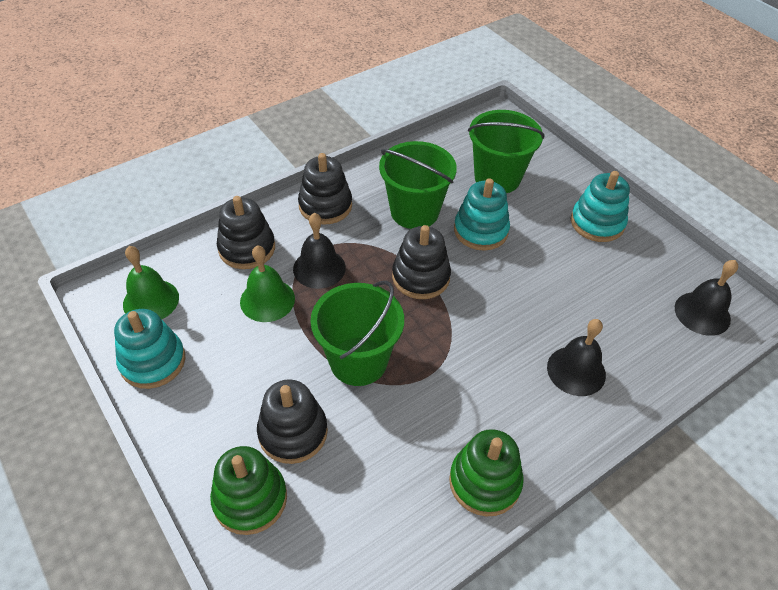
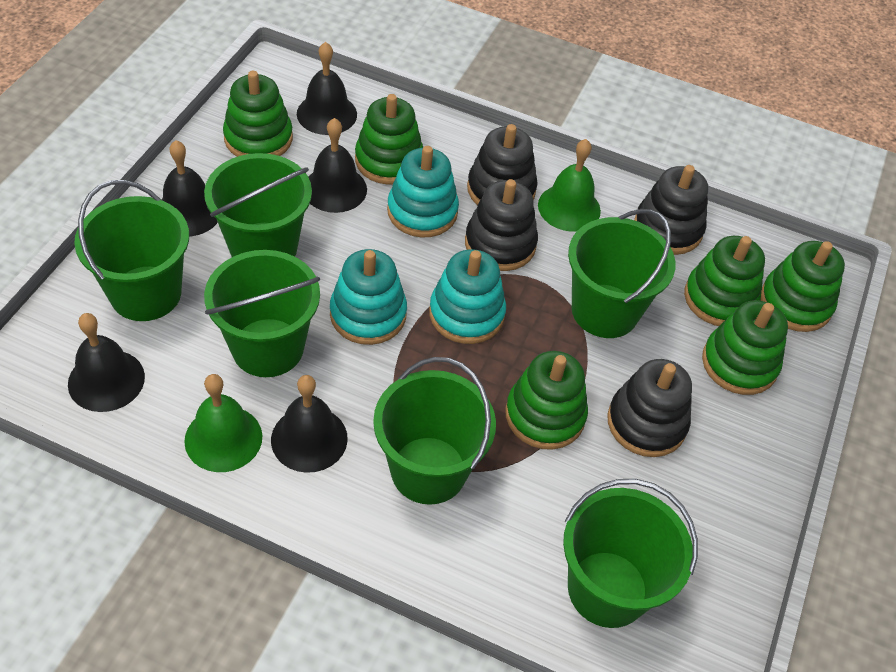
black bell: [293,213,346,289] [547,319,606,396] [675,260,738,336] = 3 -> [68,313,145,412] [161,140,218,237] [271,375,348,473] [297,42,357,135] [309,118,367,213] = 5
green bucket: [311,281,404,386] [379,141,457,229] [468,110,545,193] = 3 -> [74,180,189,321] [204,153,312,257] [204,250,320,377] [373,357,496,505] [563,479,698,628] [568,209,675,338] = 6
green stacking toy: [210,446,287,535] [449,429,523,516] = 2 -> [223,71,293,157] [355,94,423,185] [505,351,588,450] [684,236,765,326] [702,300,788,395] [761,241,845,332] = 6

